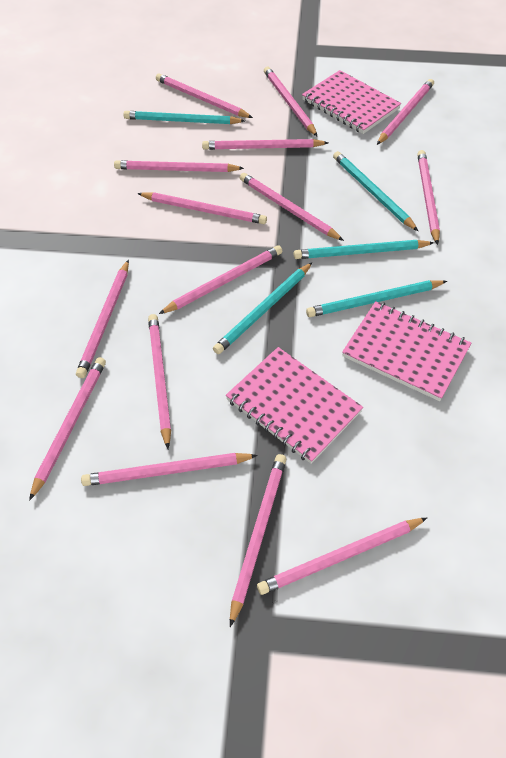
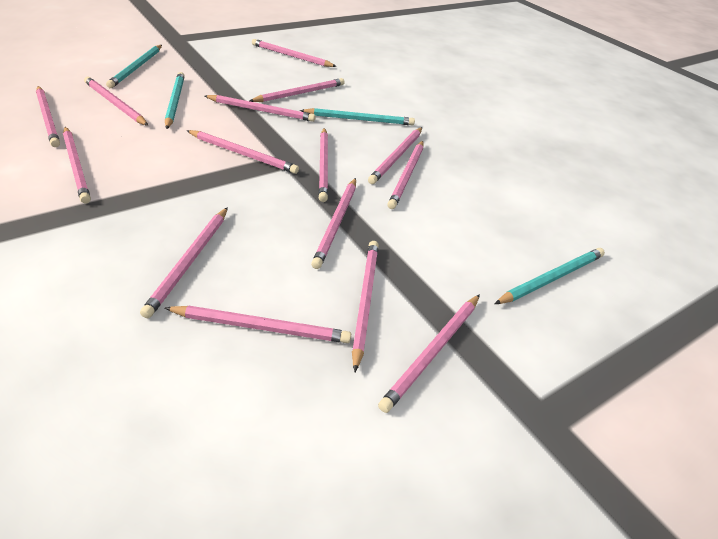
pink notebook: [226,347,363,464] [302,70,401,134] [342,301,471,401] = 3 -> none = 0
turquoise pencil: [123,111,245,124] [213,262,313,354] [294,240,434,259] [306,280,447,317] [333,151,418,231] = 5 -> [106,45,162,88] [165,72,185,129] [300,108,415,125] [495,248,605,304] = 4

